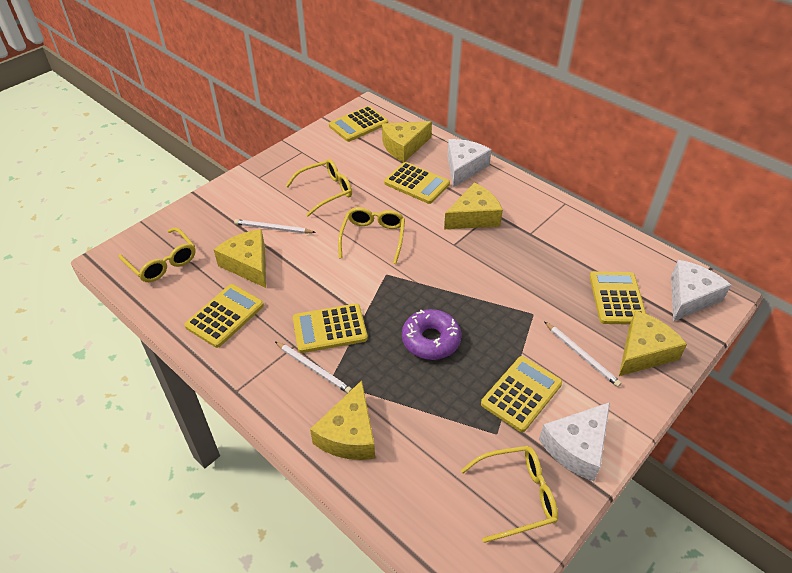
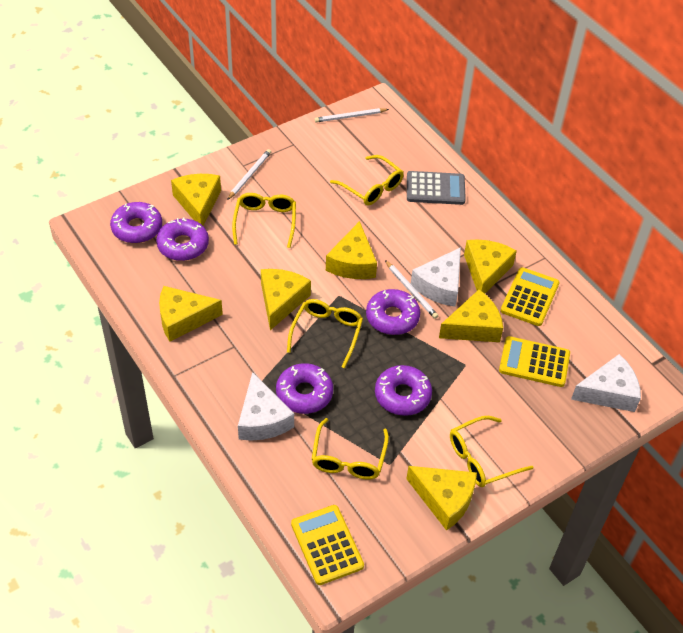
grey calculator: none = 0 -> [407,171,466,205] = 1
purple donut: [402,309,461,360] = 1 -> [110,202,162,243] [156,218,209,261] [276,363,333,414] [366,289,420,335] [375,365,432,416] = 5
yellow calculator: [184,284,264,348] [293,304,368,353] [329,106,388,142] [384,162,450,204] [481,356,562,432] [590,271,646,325] = 6 -> [291,505,364,585] [499,336,570,387] [501,267,559,326] = 3
yellow cheese: [214,229,266,288] [310,380,375,460] [382,121,432,162] [444,183,503,229] [619,310,687,376] = 5 -> [159,286,223,341] [171,174,221,226] [261,269,311,330] [326,221,377,279] [406,466,477,531] [439,290,503,342] [464,240,517,293] = 7
yellow glasses: [119,227,196,282] [286,159,352,216] [338,207,405,264] [461,446,558,543] = 4 -> [232,193,296,248] [287,299,363,368] [311,418,389,480] [330,155,404,205] [450,416,533,487] = 5

